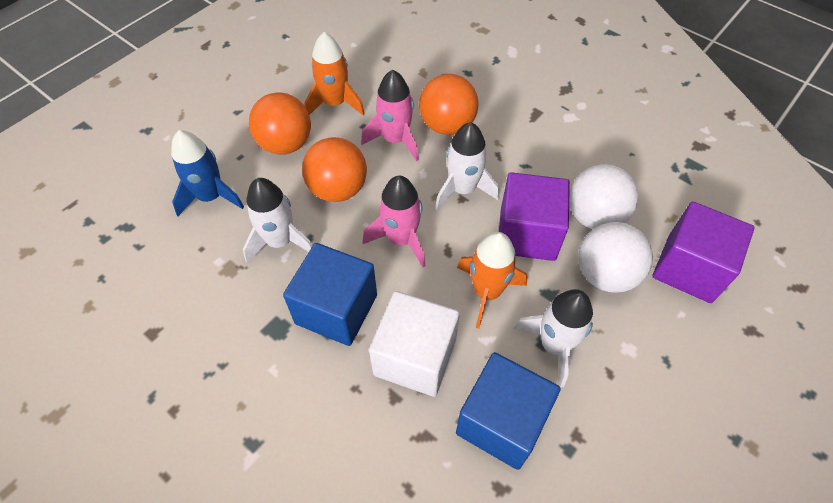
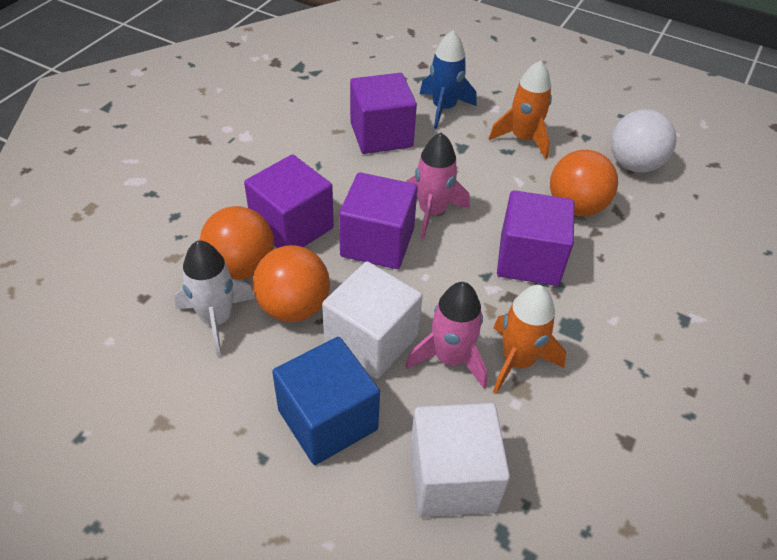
blue cube: [283,243,377,346] [456,352,561,470] = 2 -> [272,337,380,465] = 1
purple cube: [499,172,570,261] [652,202,755,303] = 2 -> [244,154,334,248] [339,172,418,269] [350,73,417,154] [497,190,575,286] = 4
white ball: [569,164,638,229] [578,222,653,293] = 2 -> [611,109,676,173] = 1
white cube: [369,291,460,397] = 1 -> [322,261,423,379] [410,403,510,518] = 2
white rocket: [243,178,313,263] [435,122,499,210] [514,289,593,387] = 3 -> [174,240,255,357] = 1

